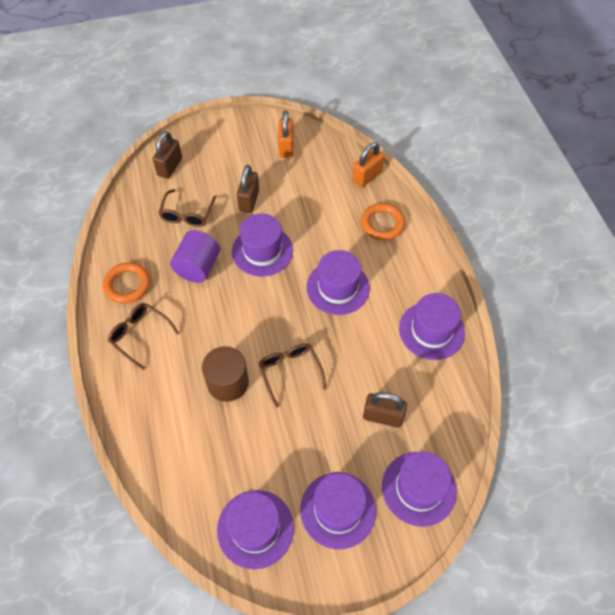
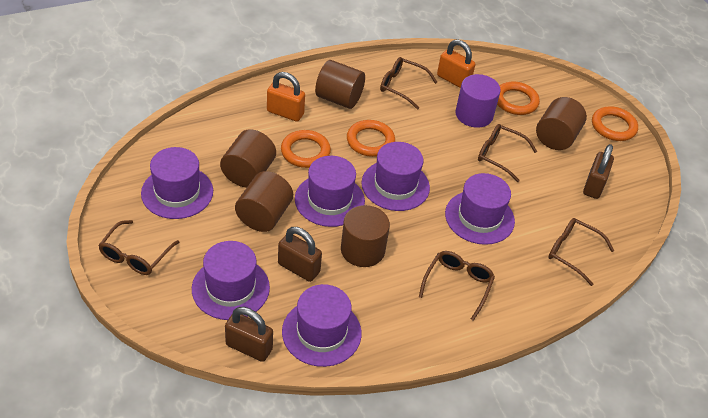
brown cylinder: [202,346,249,402] = 1 -> [220,129,276,188] [235,171,293,232] [315,60,365,109] [341,205,390,267] [536,97,587,150] = 5
brown glasses: [108,303,179,370] [159,189,216,227] [259,343,326,408] = 3 -> [98,220,179,275] [380,57,437,110] [419,251,495,321] [478,124,537,182] [548,218,614,286] = 5
orange ring: [103,262,150,304] [361,203,405,240] = 2 -> [281,130,331,168] [347,120,395,157] [497,82,540,115] [592,106,638,141] = 4

